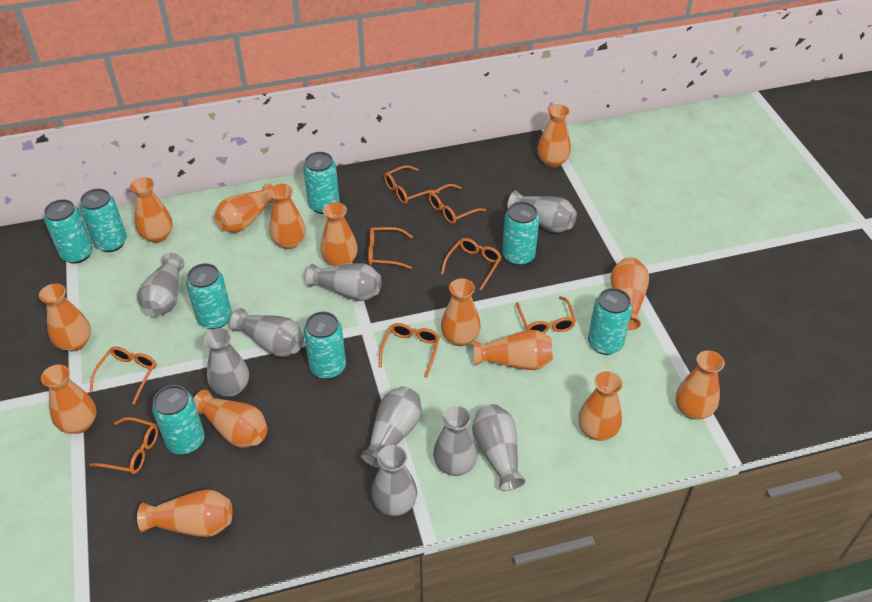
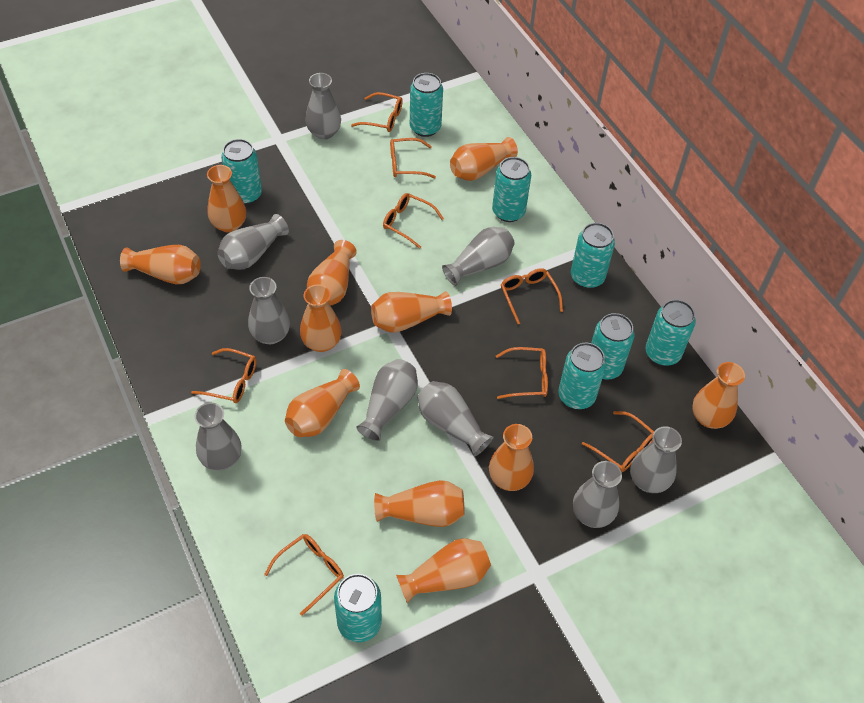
orange vase: [39,284,91,351] [41,365,96,434] [130,177,173,243] [137,489,233,537] [193,390,268,448] [214,183,274,232] [269,184,306,249] [321,202,358,267] [441,278,481,346] [474,330,553,370] [537,104,571,168] [578,371,623,441] [610,257,649,330] [676,350,725,420] = 14 -> [120,245,201,284] [207,165,246,233] [285,369,360,437] [300,284,342,352] [307,240,357,306] [371,291,452,332] [374,480,465,527] [396,538,491,603] [450,137,518,181] [489,424,534,491] [692,362,745,429] = 11

